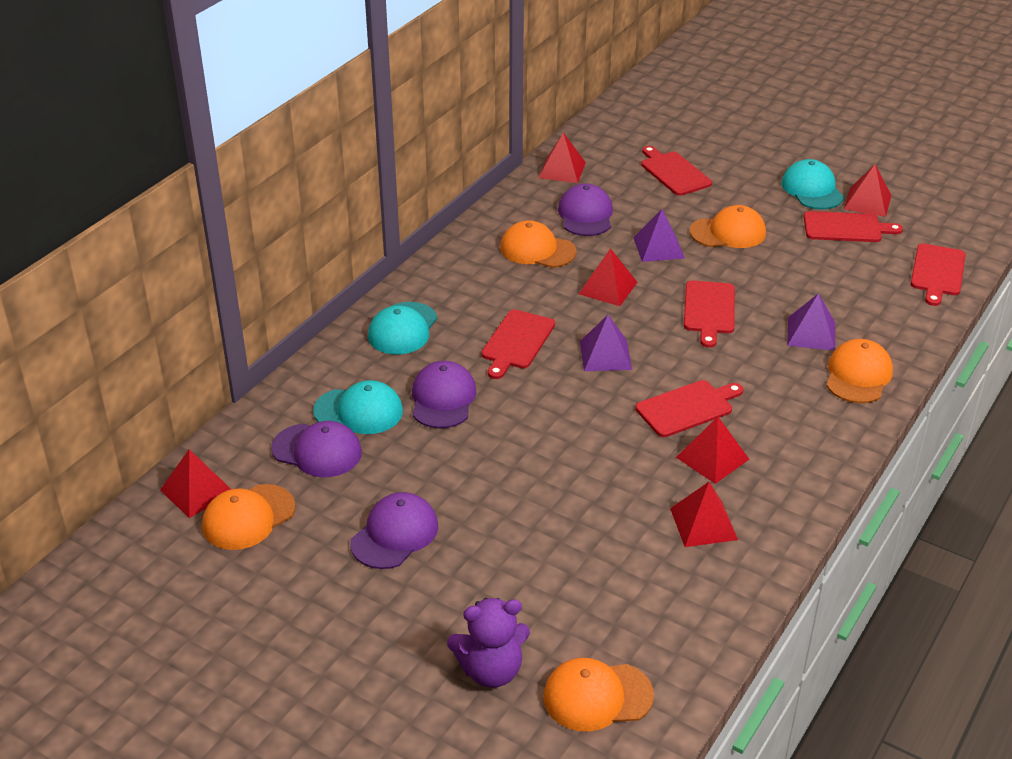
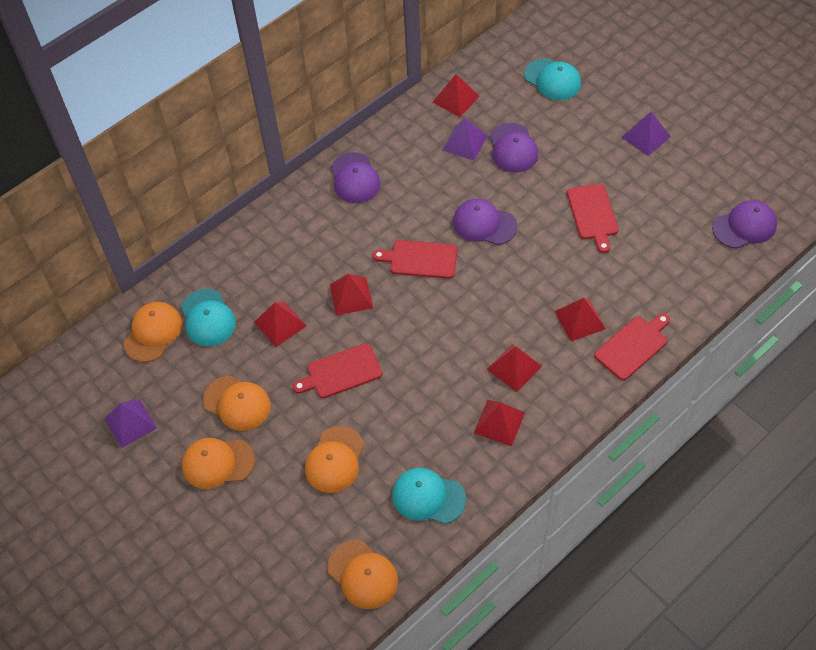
purple teddy bear: [447,598,530,688] = 1 -> none = 0
red cutting board: [481,310,555,379] [635,380,743,437] [641,146,712,196] [684,281,735,348] [804,211,903,242] [911,243,966,306] = 6 -> [293,343,382,398] [373,240,458,279] [567,184,619,253] [594,313,670,380] = 4

